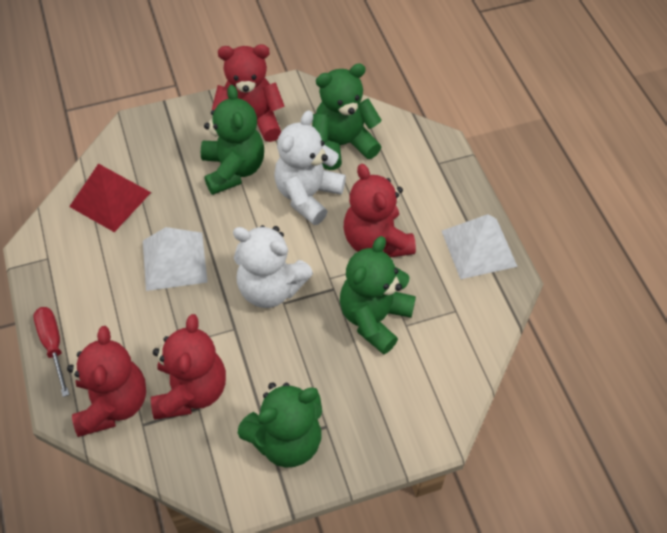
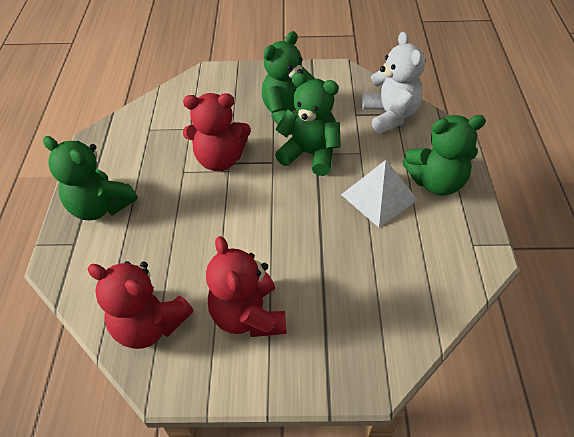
red pyramid: [69,164,151,232] = 1 -> none = 0
red screwdriver: [33,307,70,397] = 1 -> none = 0
red teddy bear: [67,326,146,437] [151,314,226,420] [212,44,285,142] [344,164,416,257] = 4 -> [87,261,194,349] [183,93,251,171] [206,236,286,337] = 3
white pyramid: [143,227,208,291] [442,214,518,279] = 2 -> [341,160,418,227] = 1
white teddy bear: [233,225,313,308] [274,110,346,225] = 2 -> [362,32,425,134] = 1

